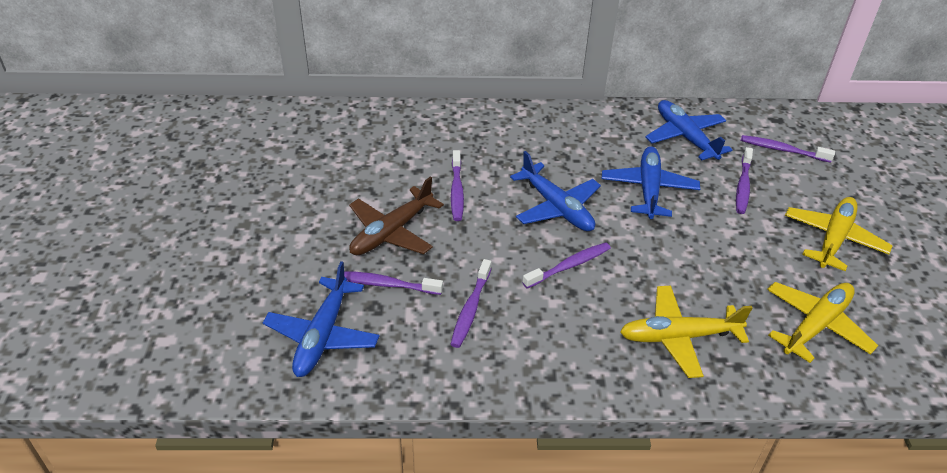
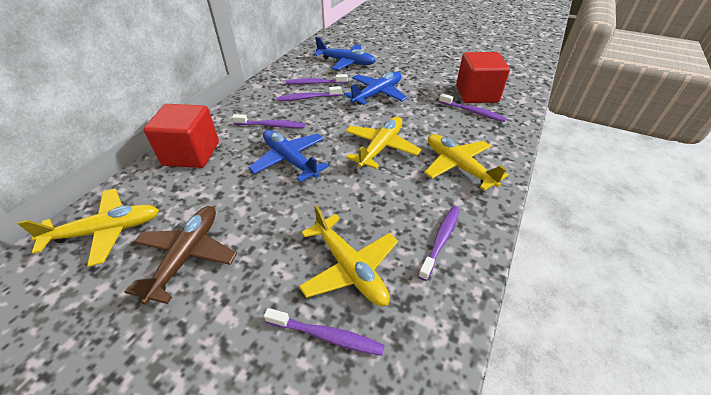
blue plane: [263,261,380,377] [510,151,601,231] [602,146,700,219] [645,100,732,160] = 4 -> [248,130,329,182] [313,37,376,70] [344,72,407,105] = 3
red cube: none = 0 -> [144,104,219,168] [456,52,510,103] = 2
yellow plane: [620,285,752,378] [767,282,878,363] [785,197,892,271] = 3 -> [18,189,159,267] [299,205,398,306] [345,117,421,169] [424,134,509,191] = 4

